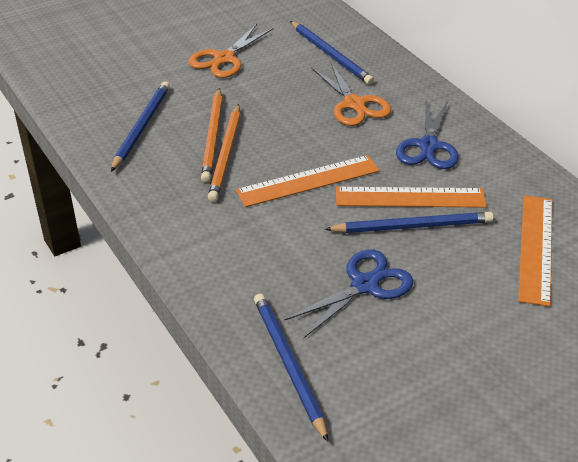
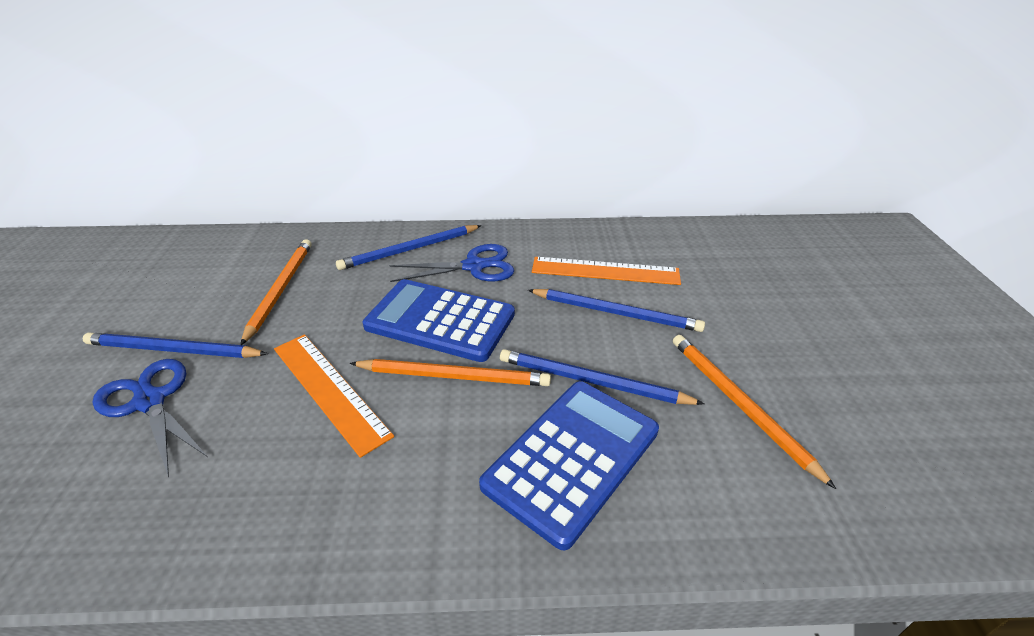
blue calculator: none = 0 -> [363,279,515,362] [479,381,659,551] = 2
orange pencil: [201,88,222,183] [208,104,240,202] = 2 -> [241,239,311,345] [350,359,551,386] [673,335,836,489] = 3
orange ruler: [236,155,380,207] [336,187,487,208] [518,195,552,307] = 3 -> [274,334,394,458] [532,257,681,285] = 2
orange scissors: [189,24,273,78] [311,61,391,126] = 2 -> none = 0

